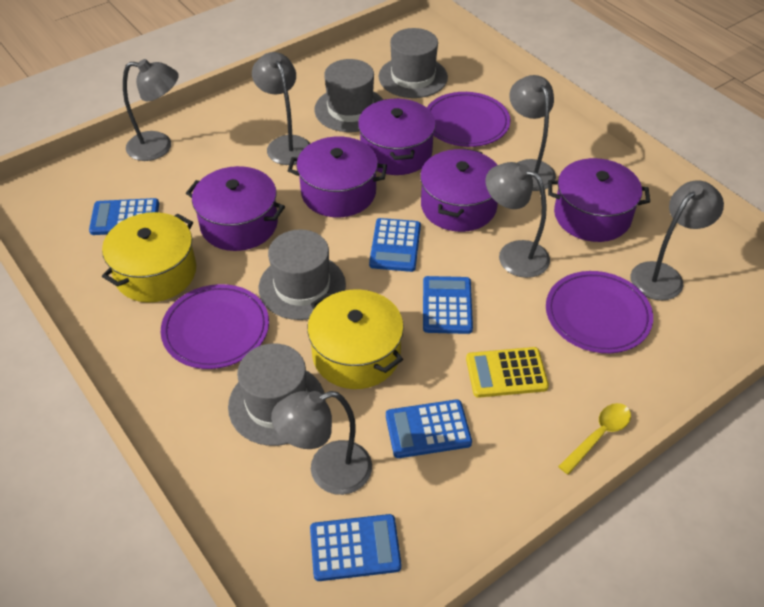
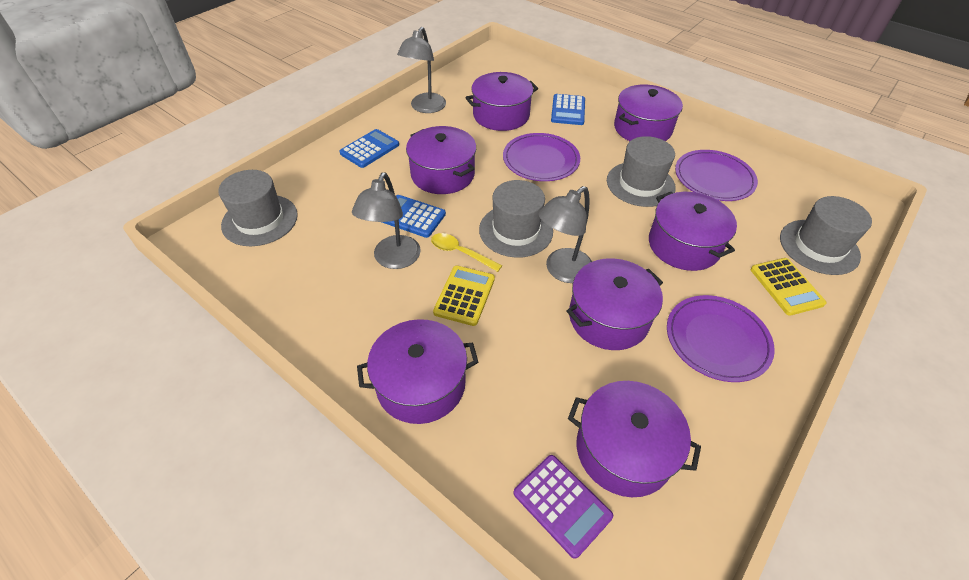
blue calculator: [89,198,159,235] [310,514,401,581] [369,218,421,272] [386,399,472,458] [423,276,473,334] = 5 -> [339,129,399,168] [382,195,446,238] [551,94,585,125] = 3
grey lamp: [123,59,179,161] [252,52,311,165] [271,391,372,495] [486,162,550,278] [509,75,556,191] [631,180,724,300] = 6 -> [352,172,421,269] [397,27,446,113] [538,186,592,283] = 3
purple calculator: none = 0 -> [514,455,613,559] = 1
purple pot: [186,166,285,251] [288,136,387,217] [358,98,436,175] [420,148,498,232] [548,158,650,242] = 5 -> [357,319,478,424] [406,126,476,194] [465,72,538,131] [567,258,663,350] [568,381,701,497] [614,84,683,141] [649,192,737,271] = 7
yellow calculator: [466,347,549,398] = 1 -> [433,266,495,326] [751,258,826,316] = 2
yellow pot: [102,212,196,302] [307,289,404,389] = 2 -> none = 0

